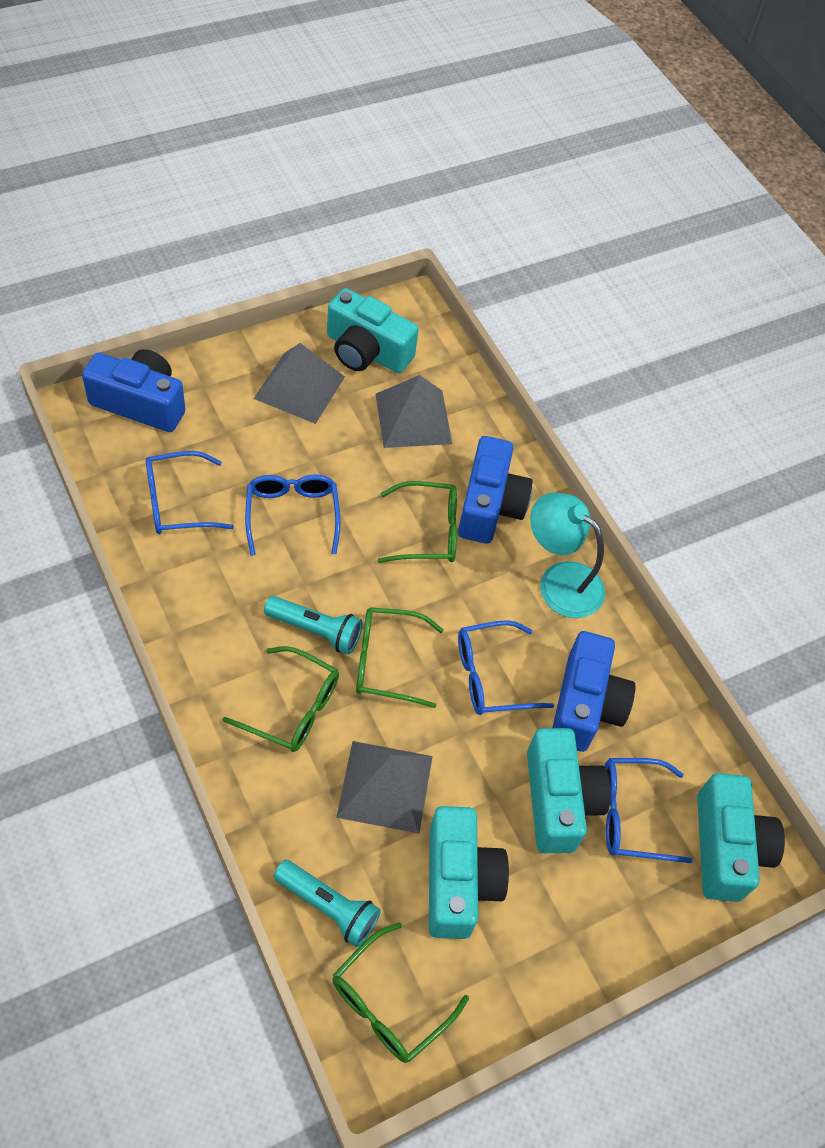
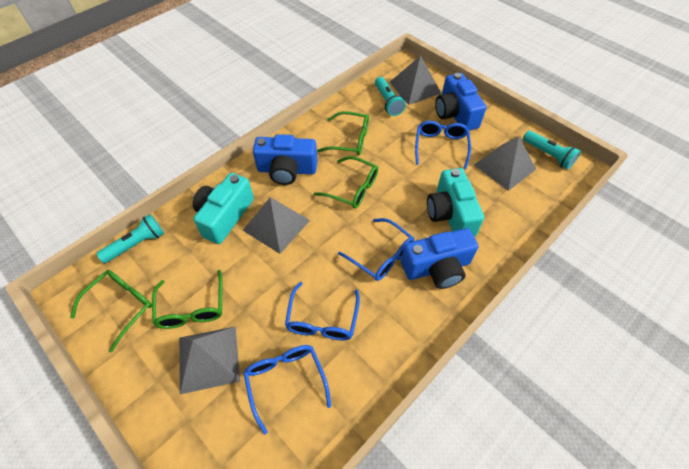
grey pyramid: [254,343,345,424] [336,741,433,834] [376,375,452,448] = 3 -> [179,326,240,394] [243,197,310,254] [390,55,442,105] [474,137,536,191] = 4
turquoise camera: [327,288,419,373] [429,806,509,939] [527,728,611,853] [697,773,785,902] = 4 -> [193,173,254,244] [427,168,484,236] = 2
turquoise flashlight: [264,596,363,654] [274,860,381,947] = 2 -> [96,214,164,263] [375,77,406,116] [523,131,581,169] = 3
turquoise lamp: [530,492,605,618] = 1 -> none = 0

